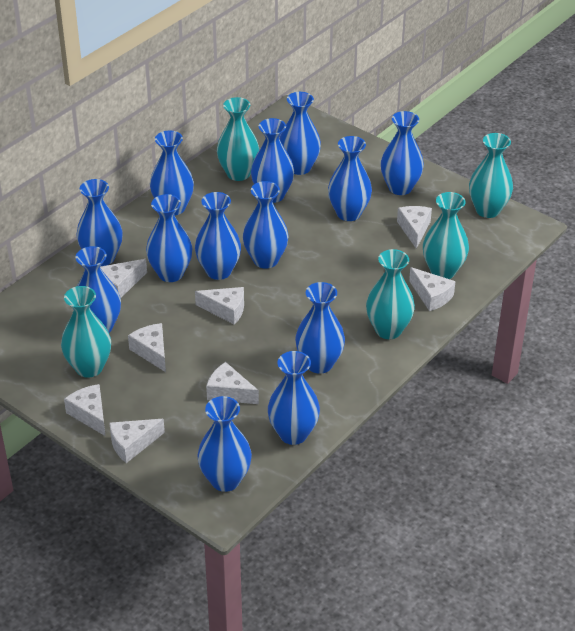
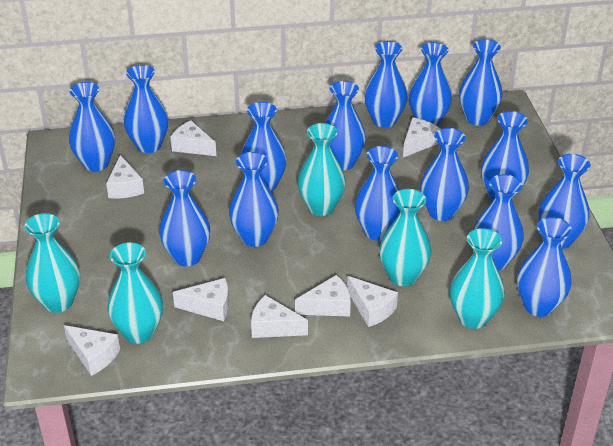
blue vase: [73,246,121,333] [76,179,123,266] [146,194,192,282] [150,130,194,216] [195,192,241,280] [197,396,252,492] [243,181,289,269] [251,118,294,203] [268,351,320,445] [280,92,321,175] [295,282,345,374] [328,136,372,221] [381,111,424,195] = 13 -> [69,82,115,172] [124,65,168,153] [159,170,210,267] [229,152,279,247] [241,102,287,192] [325,81,366,170] [355,146,400,241] [364,41,408,128] [409,42,452,126] [420,128,469,221] [459,39,503,126] [473,174,524,271] [481,111,529,200] [517,217,572,317] [538,154,591,249] = 15

